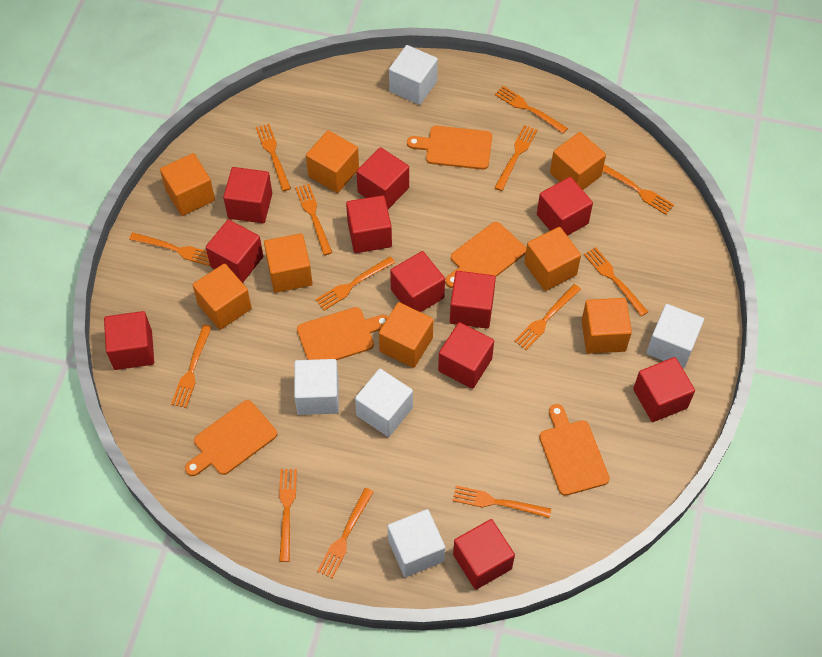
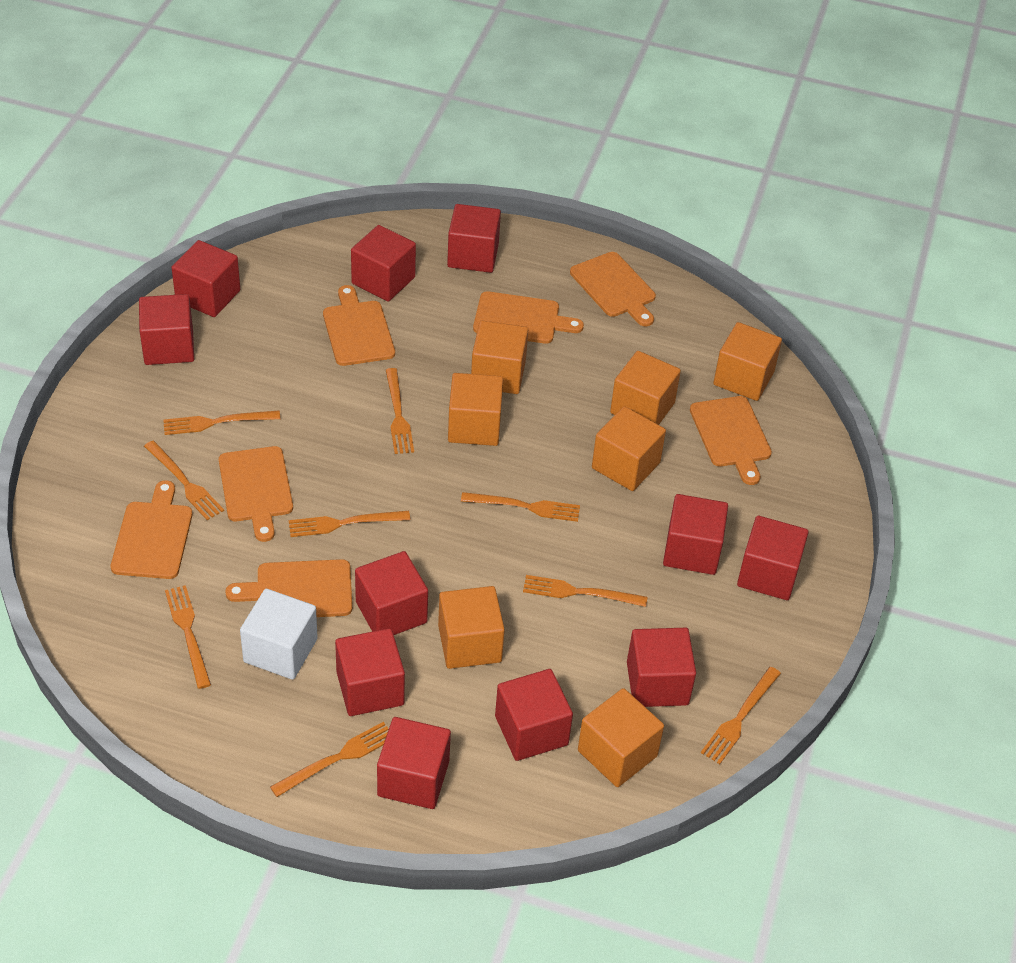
orange cube: [160,153,215,216] [192,263,252,330] [264,233,313,293] [306,130,359,193] [379,302,434,368] [524,227,581,291] [550,132,606,190] [582,298,632,354] = 8 -> [438,586,505,669] [448,373,503,446] [471,321,528,394] [578,688,664,787] [592,406,666,491] [610,351,681,425] [713,322,782,401] = 7
orange cutting board: [185,400,277,476] [297,307,388,360] [407,126,492,170] [445,222,526,288] [539,404,610,496] = 5 -> [111,480,192,579] [219,446,293,542] [225,559,352,617] [323,285,395,366] [473,291,584,344] [570,252,656,326] [690,396,772,485] = 7
orange fork: [129,232,210,266] [171,325,212,408] [256,124,291,191] [279,469,297,562] [295,184,332,255] [315,256,395,310] [317,488,374,579] [453,486,551,518] [494,125,537,191] [495,86,568,133] [514,284,581,350] [584,247,648,316] [603,164,674,215] = 13 -> [144,441,224,520] [163,411,280,435] [165,585,211,689] [270,722,389,797] [289,511,410,537] [386,368,414,454] [461,492,580,522] [523,575,647,607] [701,667,781,764] = 9
white cube: [294,359,339,415] [355,369,413,437] [388,509,445,577] [389,45,438,105] [646,304,704,369] = 5 -> [240,589,318,680] = 1

